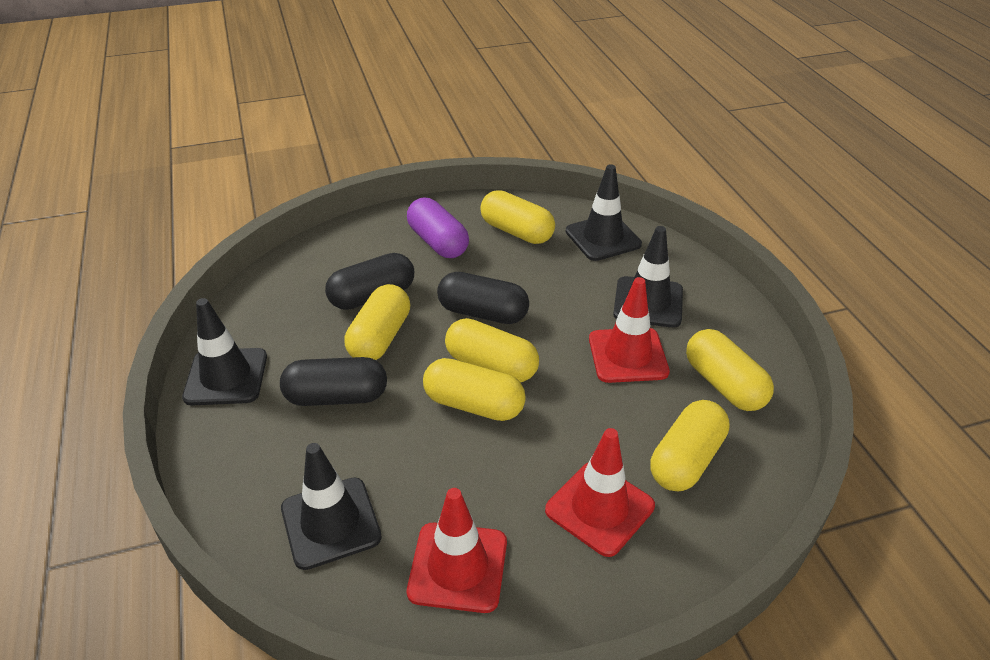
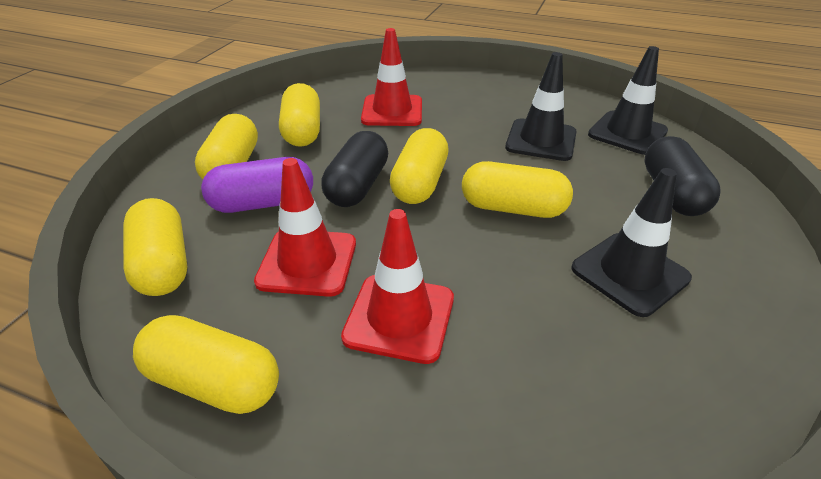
black capsule: [280,357,387,406] [325,253,414,310] [437,272,529,324] = 3 -> [321,131,388,207] [644,136,721,216] = 2
black traffic cone: [182,298,267,405] [281,443,382,570] [566,164,642,261] [613,226,683,328] = 4 -> [505,52,577,161] [571,168,692,317] [588,46,668,155] = 3

